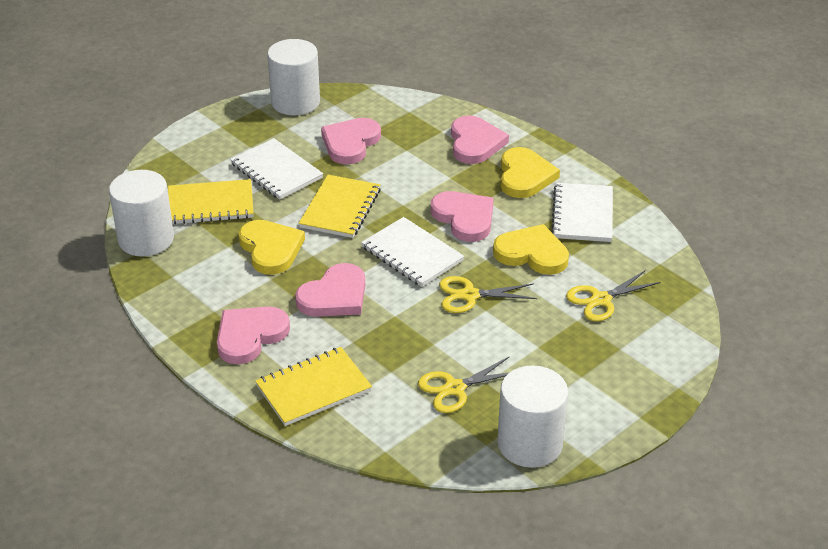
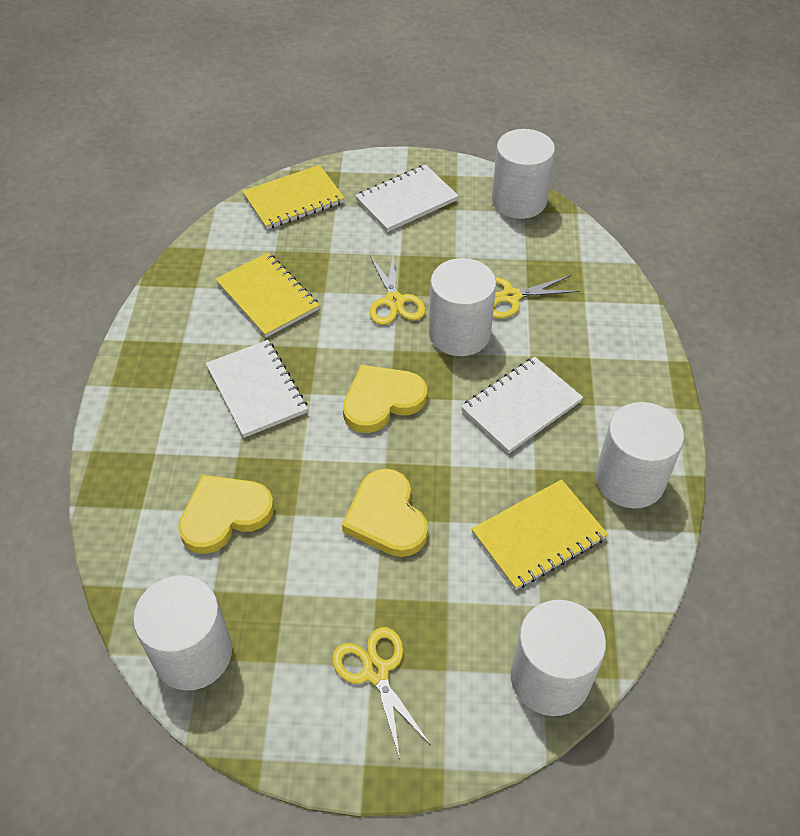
pink heart: [217,307,290,364] [295,263,365,317] [321,118,381,164] [431,191,494,242] [451,115,509,164] = 5 -> none = 0
white cylinder: [109,170,174,257] [267,39,320,115] [497,365,568,468] = 3 -> [133,575,232,691] [429,258,497,356] [492,129,555,219] [511,600,606,716] [595,402,684,509] = 5

